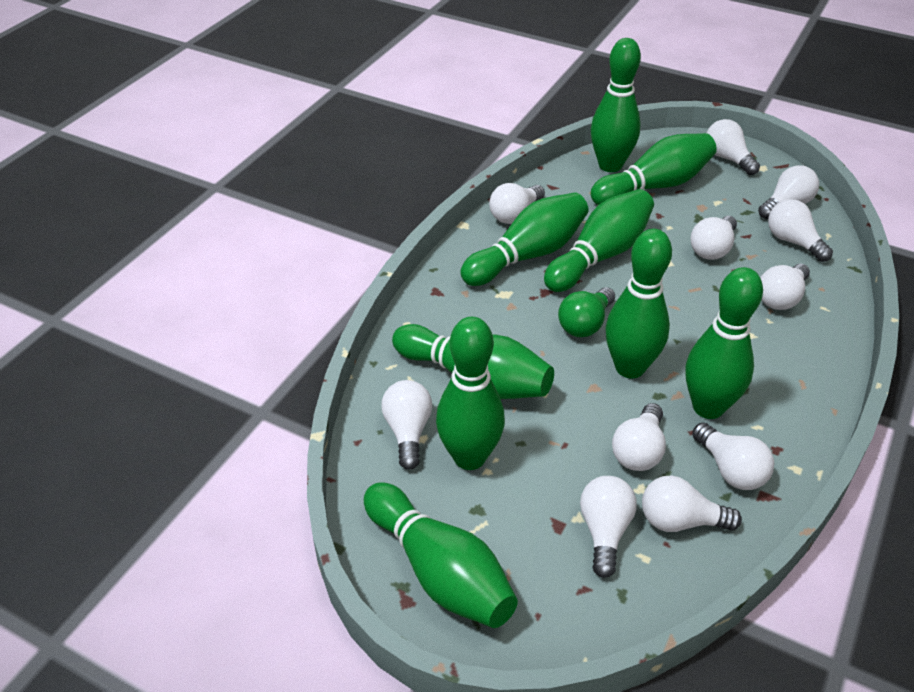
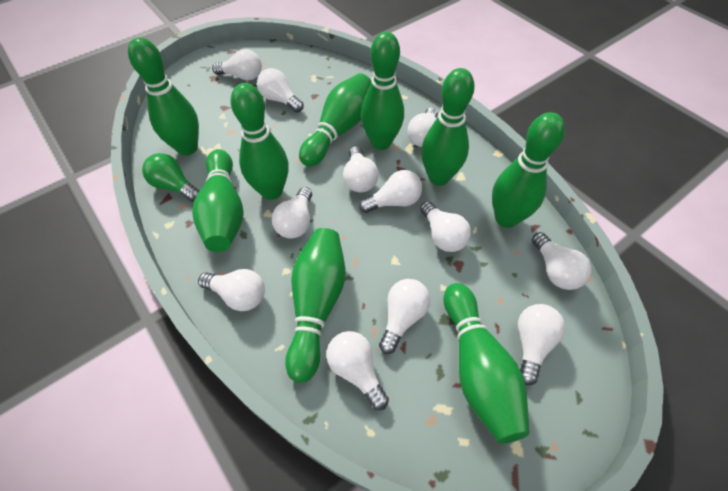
white light bulb: [381,380,432,470] [489,183,545,224] [580,476,637,578] [612,403,666,471] [642,475,742,532] [691,216,737,260] [692,422,774,490] [706,119,760,175] [758,165,819,219] [761,264,810,310] [768,199,833,262] = 11 -> [198,269,265,311] [212,49,262,81] [257,68,304,112] [272,187,312,239] [326,331,389,410] [343,146,379,192] [359,170,422,213] [379,279,430,354] [407,107,438,147] [420,201,471,252] [518,304,565,385] [532,232,592,290] = 12

